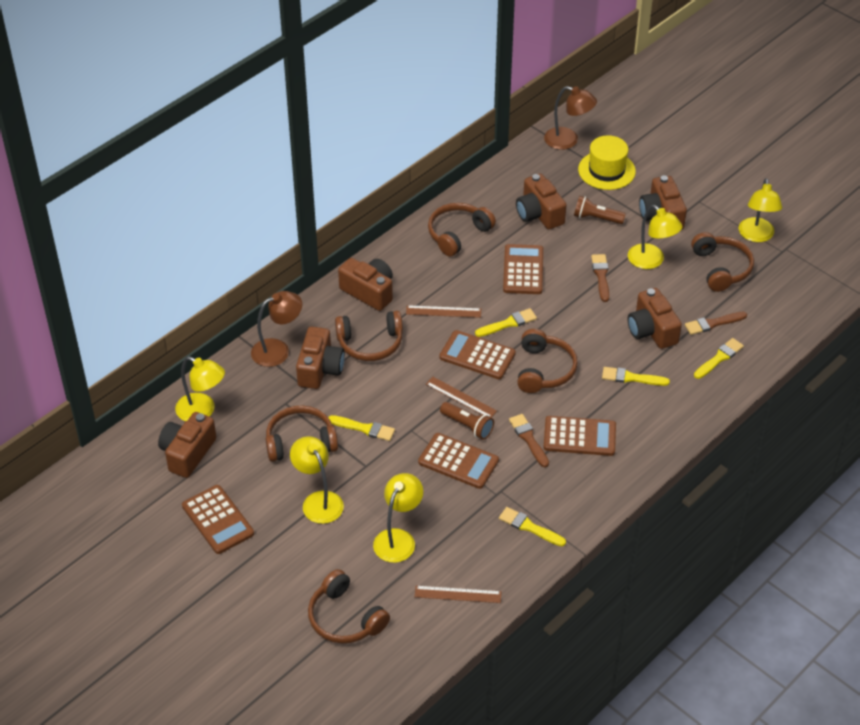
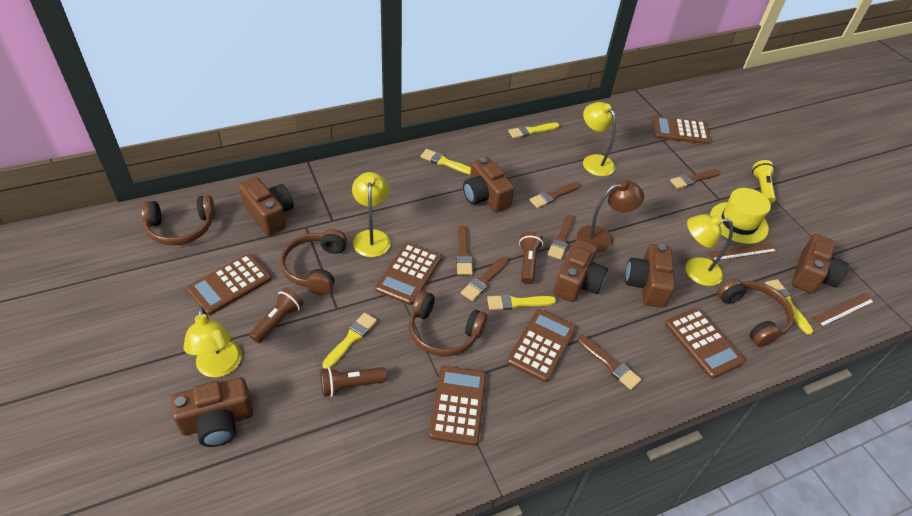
brown brush: [509,414,549,467] [591,254,609,302] [685,312,747,335] = 3 -> [456,226,473,275] [461,257,508,301] [530,182,580,208] [548,215,574,260] [578,336,641,390] [670,169,720,189] = 6
brown calculator: [182,485,254,554] [418,433,499,489] [439,330,516,379] [503,244,543,294] [544,416,616,456] = 5 -> [187,254,271,315] [375,243,441,305] [429,366,486,446] [507,309,576,382] [652,116,710,144] [665,308,745,379] = 6
brown flashlight: [440,402,494,440] [574,196,626,224] = 2 -> [249,288,303,343] [320,367,386,397] [519,232,543,284] = 3
brown headphones: [266,406,338,462] [308,569,390,644] [335,311,403,361] [428,203,496,257] [517,329,578,393] [691,232,754,292] = 6 -> [141,195,215,245] [280,229,347,295] [409,291,487,356] [717,279,794,347] = 4
brown lamp: [251,291,302,367] [544,86,597,150] = 2 -> [577,180,644,252] = 1
brown ruler: [406,305,481,318] [415,586,501,603] [426,377,497,418] = 3 -> [708,243,777,261] [812,293,875,327] = 2
yellow flashlight: none = 0 -> [752,160,776,204] = 1
yellow lamp: [175,356,225,421] [290,436,344,524] [373,473,423,563] [628,205,683,269] [739,178,782,242] = 5 -> [184,306,242,377] [352,172,391,257] [583,102,616,176] [686,214,733,286] = 4

